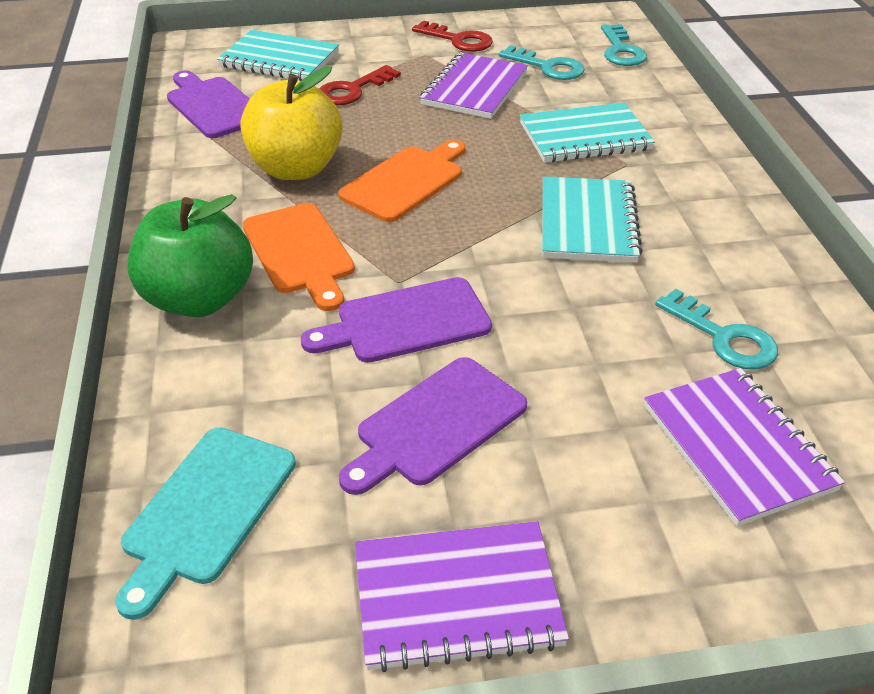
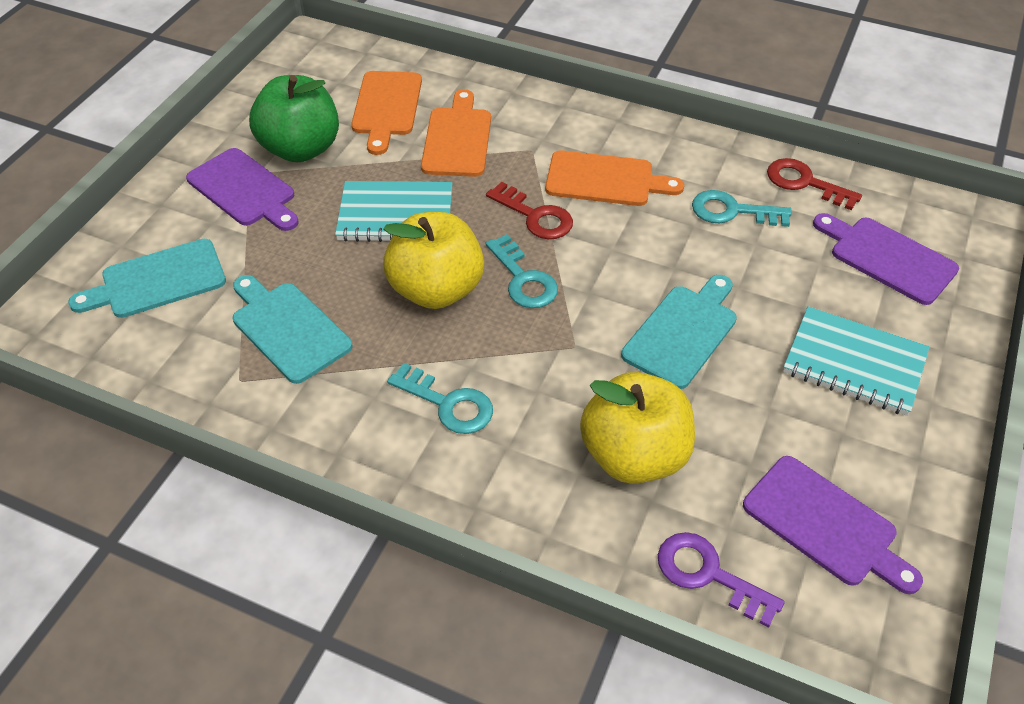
orange cutting board: [242,203,355,311] [338,140,466,222] = 2 -> [351,71,422,155] [421,89,491,177] [545,150,684,206] = 3
purple key: none = 0 -> [658,532,785,628] = 1
purple notebook: [355,521,569,672] [420,52,528,119] [644,368,845,526] = 3 -> none = 0
turquoise cutting board: [115,427,296,620] = 1 -> [68,239,226,318] [233,275,353,384] [621,275,737,389] = 3
turquoise notebook: [217,30,339,81] [520,102,655,163] [542,177,643,263] = 3 -> [335,181,452,242] [783,306,930,416] = 2
yellow apple: [240,66,343,180] = 1 -> [383,212,484,309] [580,372,695,484] = 2

